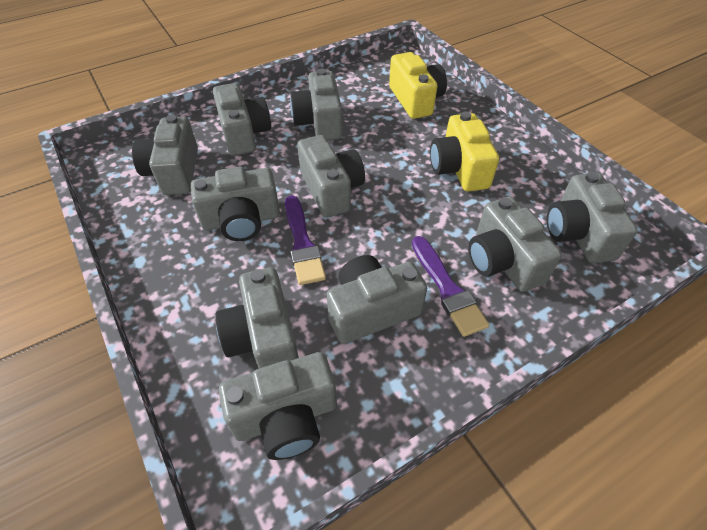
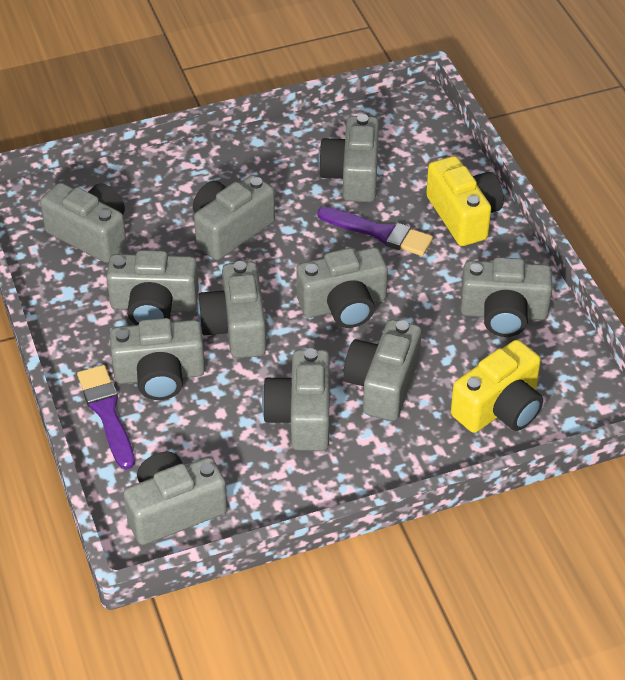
grey camera: [132,115,198,195] [191,167,280,241] [213,83,271,156] [215,267,299,368] [219,352,337,460] [290,69,342,140] [297,135,365,218] [327,255,427,344] [468,197,562,292] [547,172,638,263] = 10 -> [40,183,126,263] [106,250,199,325] [110,318,205,400] [124,452,227,545] [193,175,275,260] [197,261,266,358] [262,348,330,451] [296,247,388,328] [318,114,379,202] [343,320,422,421] [460,257,553,337] = 11

